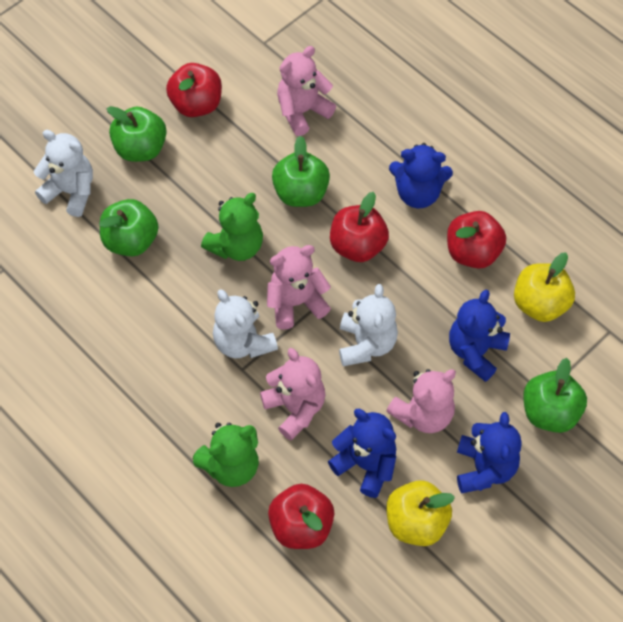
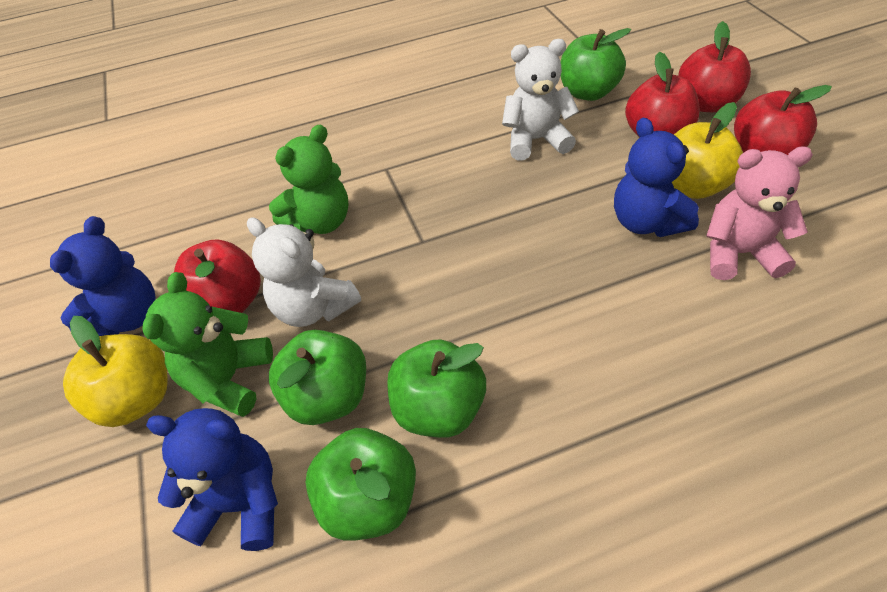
blue teddy bear: [328,409,396,498] [389,143,453,208] [449,290,510,382] [457,412,522,494] = 4 -> [50,216,156,336] [146,408,278,551] [614,118,699,237] = 3
pink teddy bear: [260,348,326,440] [267,245,331,330] [277,46,336,136] [386,369,456,433] = 4 -> [706,146,813,280] = 1
white teddy bear: [34,130,93,217] [213,289,278,359] [339,284,398,366] = 3 -> [247,217,361,327] [502,39,579,161] = 2

